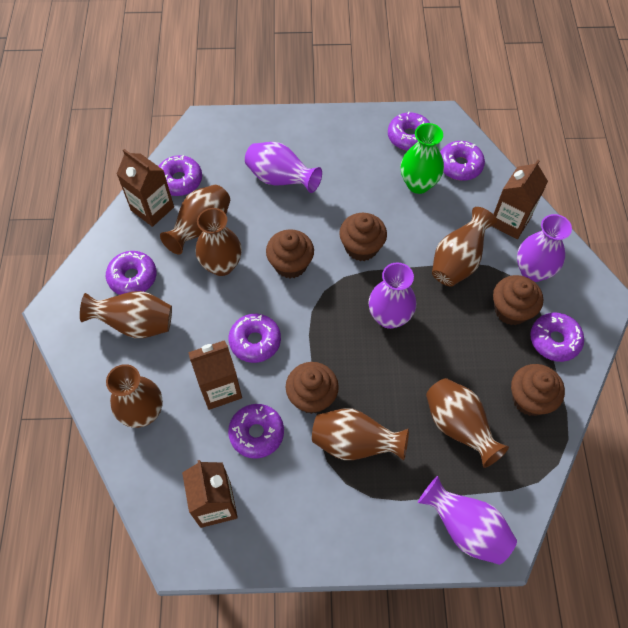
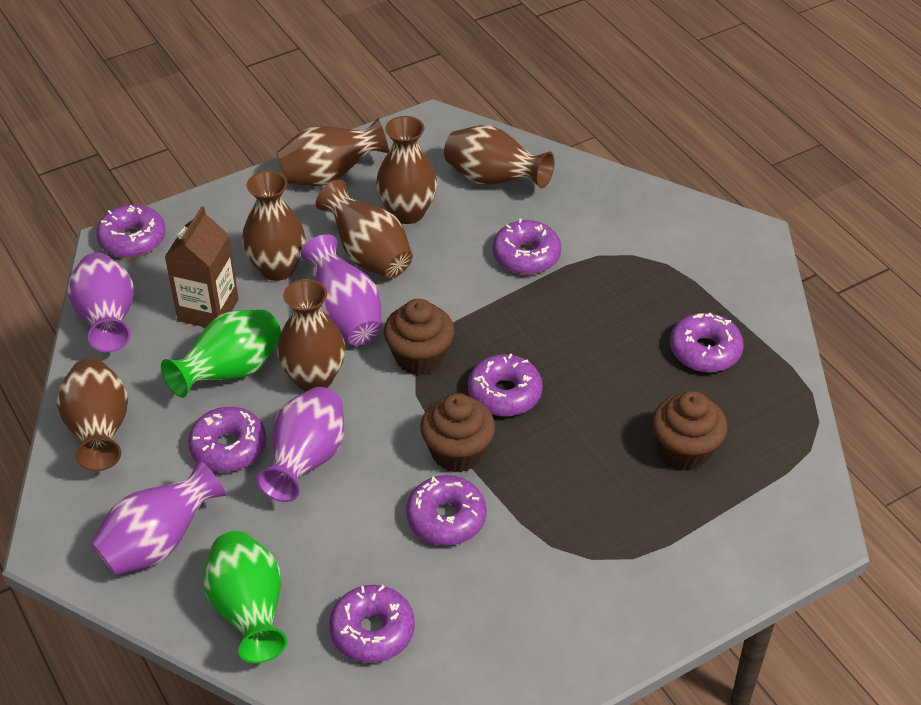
brown carton: [117,149,174,227] [182,460,238,528] [188,340,242,410] [492,160,548,239] = 4 -> [165,206,239,327] = 1
brown cupcake: [266,229,314,278] [286,362,339,414] [339,213,387,261] [493,275,543,325] [511,364,565,416] = 5 -> [384,299,454,375] [420,393,495,473] [652,391,727,470] = 3
green vase: [400,123,444,194] = 1 -> [161,310,281,398] [204,531,287,663] = 2

